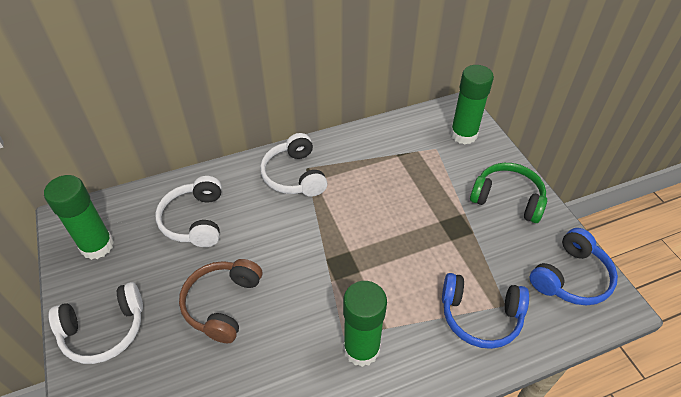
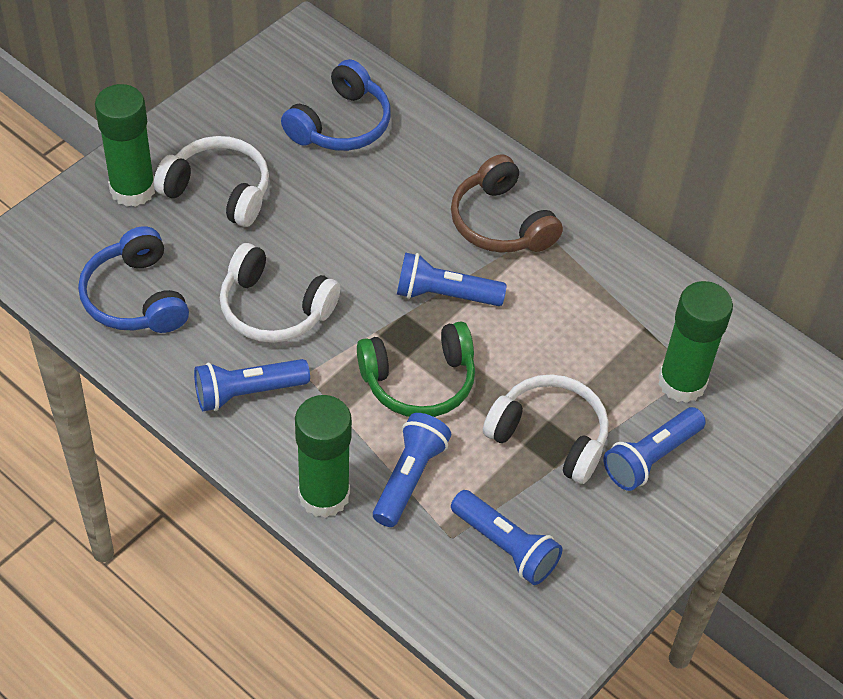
blue flashlight: none = 0 -> [194,359,310,411] [373,413,452,527] [397,252,507,306] [451,490,563,585] [603,407,706,491] = 5

